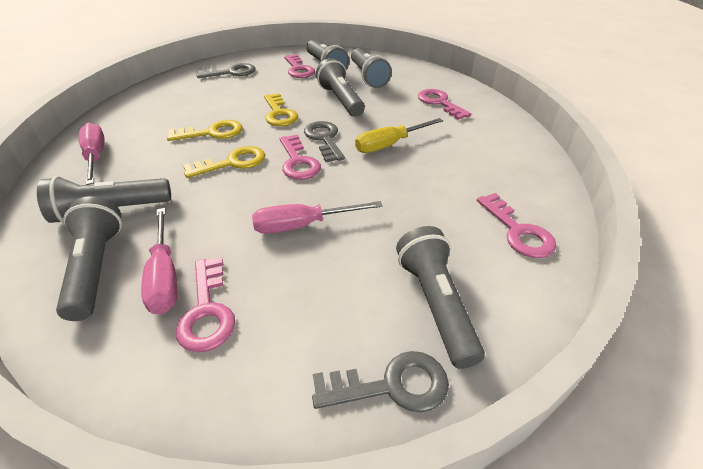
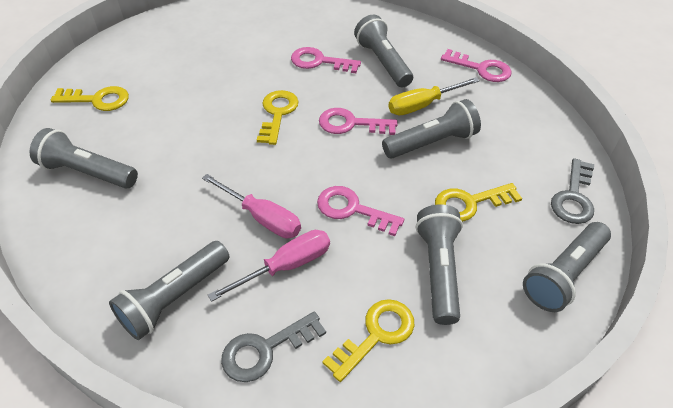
grey key: [196,63,256,78] [304,121,345,162] [312,351,449,412] = 3 -> [221,311,326,382] [551,158,594,224] = 2
pink key: [176,257,235,352] [279,135,321,180] [284,54,315,78] [418,89,471,120] [477,193,557,258] = 5 -> [291,47,361,73] [317,186,404,236] [319,108,398,135] [441,49,512,82] = 4
pink screwdriver: [79,123,104,185] [141,208,177,314] [252,201,382,234] = 3 -> [202,174,301,238] [208,230,330,302] = 2
yellow key: [167,120,243,141] [183,146,265,178] [264,93,298,126] = 3 -> [51,86,129,111] [257,90,299,145] [322,299,414,382] [435,183,522,222] = 4

